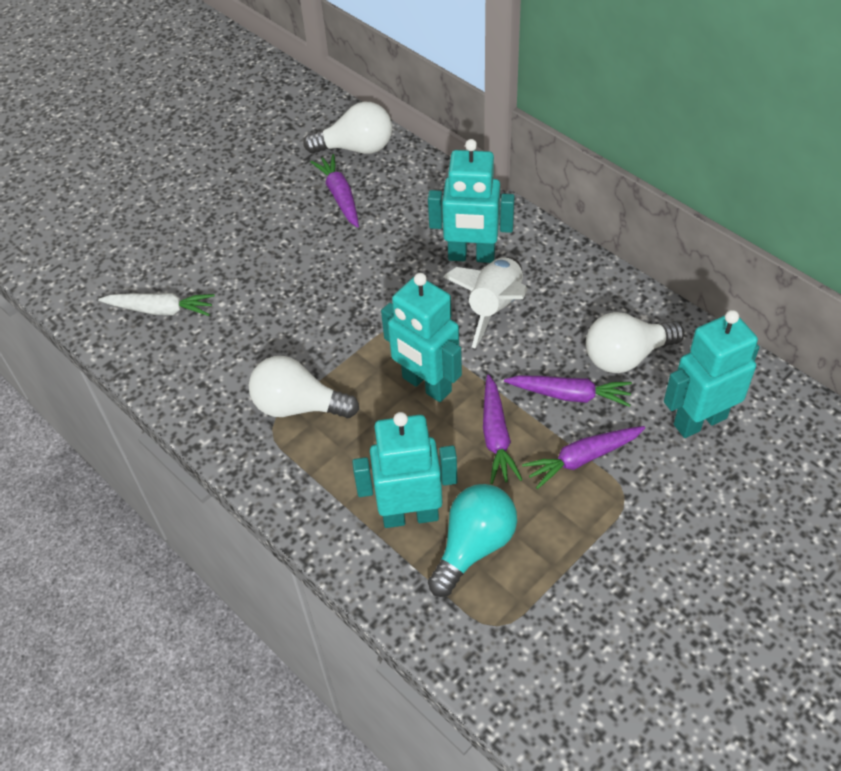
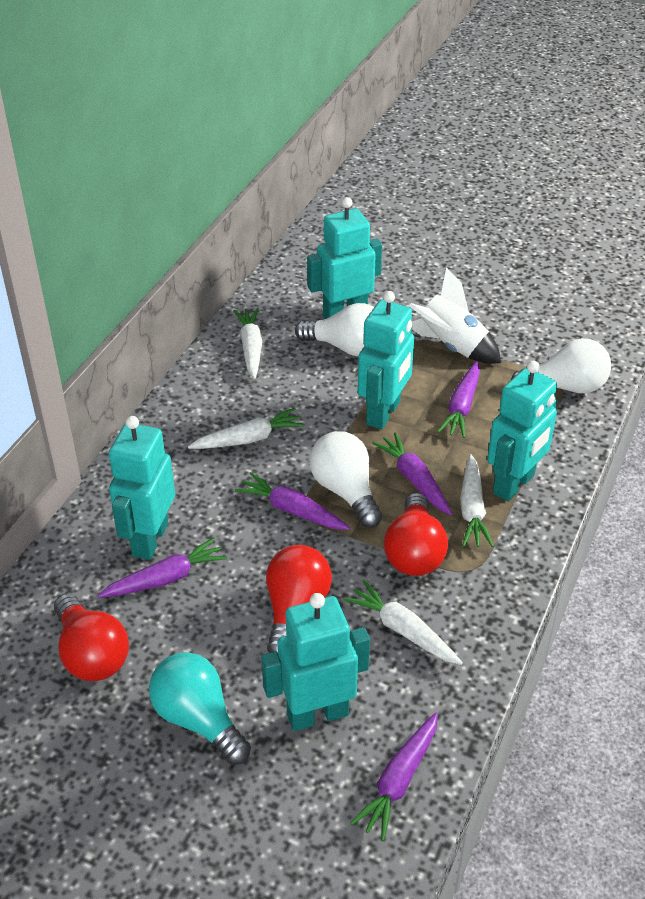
purple carrot: [310,154,359,228] [483,374,523,484] [504,375,632,407] [522,426,645,489] = 4 -> [98,537,227,598] [235,472,350,530] [350,712,438,841] [372,432,452,515] [437,361,480,438] = 5
red light bulb: none = 0 -> [54,593,129,681] [266,545,332,653] [384,493,448,576] = 3
turquoise robot: [352,412,457,528] [381,273,462,402] [428,139,515,263] [664,310,759,438] = 4 -> [109,416,175,560] [261,593,370,731] [307,197,382,319] [357,291,414,429] [487,361,558,501] = 5
white carrot: [98,293,215,316] = 1 -> [188,408,304,449] [234,308,262,379] [344,580,463,665] [460,454,494,547] = 4

